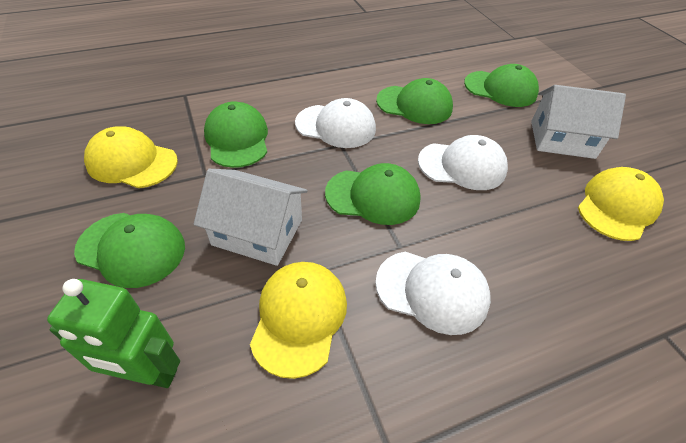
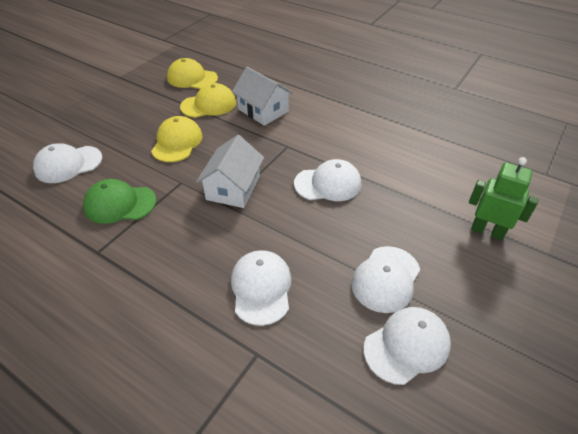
green cap: [74,213,185,288] [204,102,268,168] [325,163,421,225] [376,78,453,124] [464,64,539,107] = 5 -> [83,179,156,224] = 1
white cap: [295,98,376,148] [375,252,491,335] [418,135,508,190] = 3 -> [33,143,102,183] [231,250,292,326] [294,159,361,201] [351,246,420,313] [364,307,451,385] = 5

